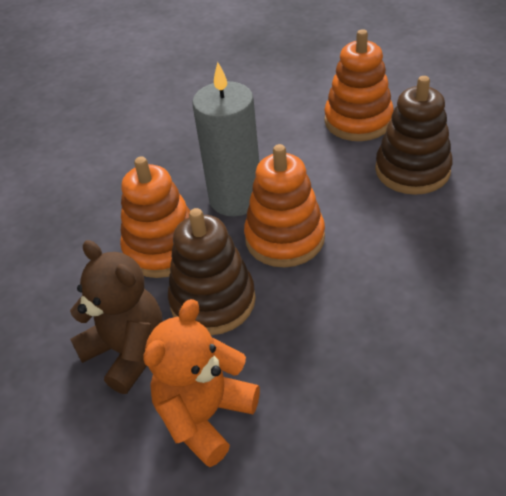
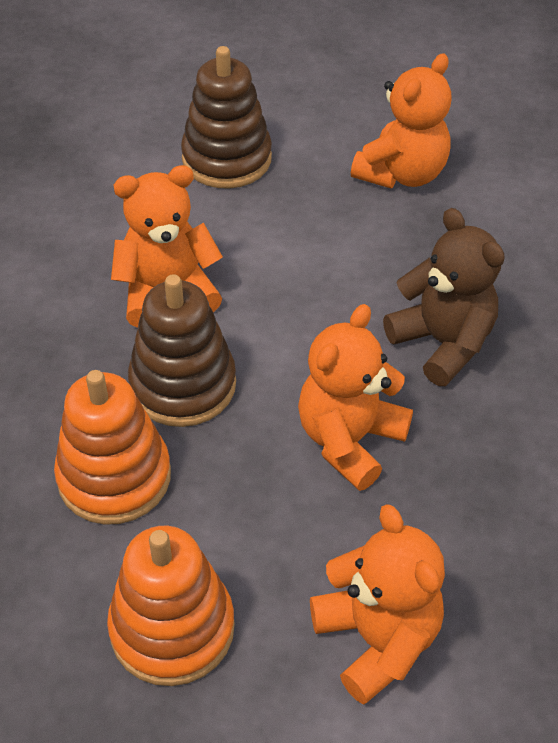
grey candle: [192,62,259,216] = 1 -> none = 0
orange stacking toy: [120,156,190,278] [244,144,325,267] [324,29,394,141] = 3 -> [54,370,171,525] [107,526,235,686] = 2
orange teddy bear: [144,299,260,467] = 1 -> [111,165,223,328] [298,304,413,491] [310,504,445,705] [351,53,452,188] = 4

